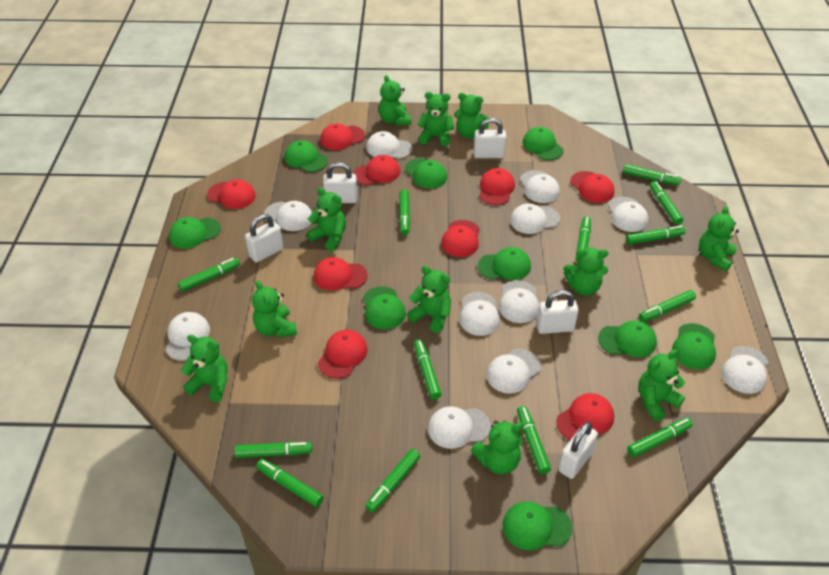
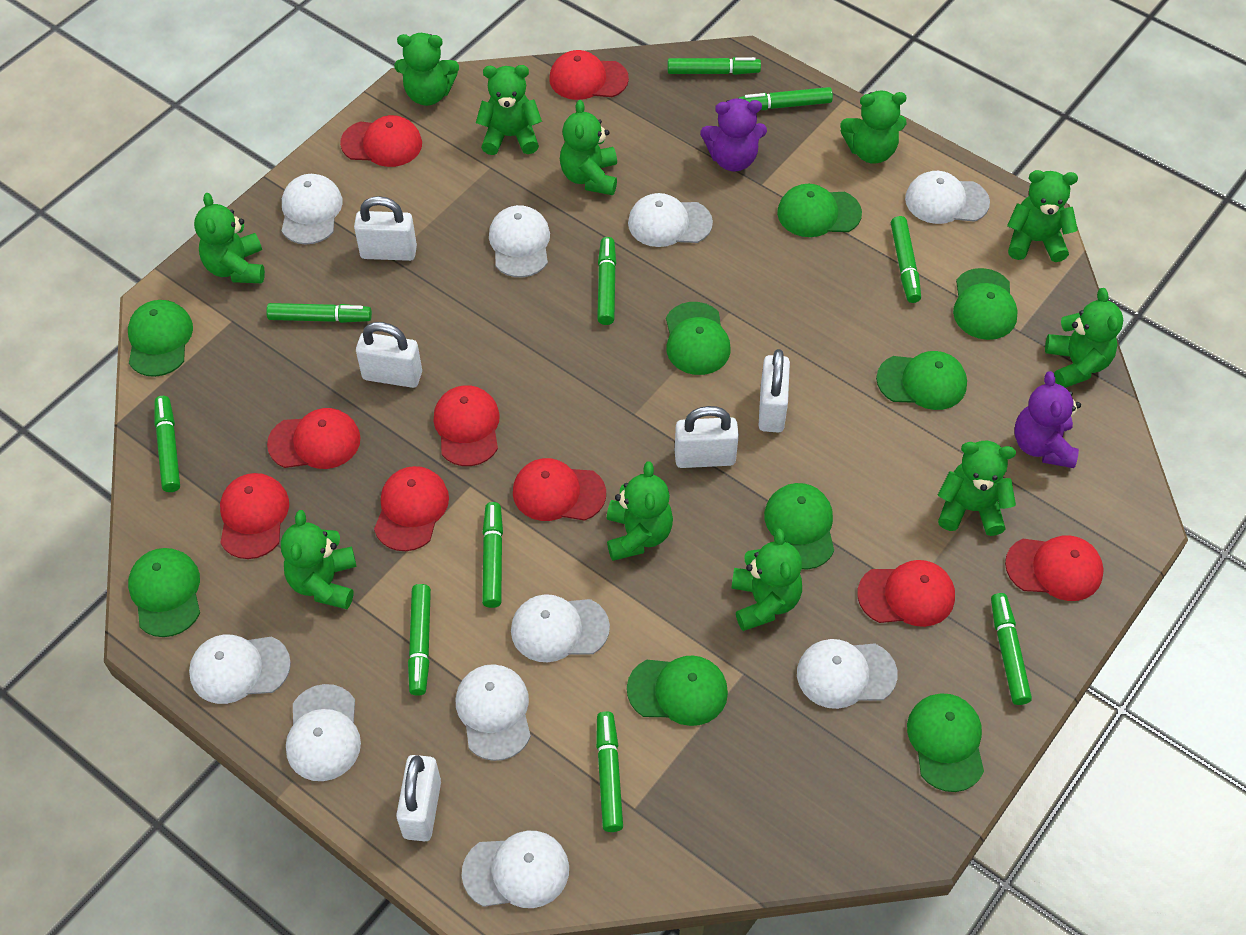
green marker: [178,258,240,292] [235,442,312,458] [256,459,324,507] [365,449,420,513] [399,189,410,235] [414,339,442,400] [517,406,551,474] [576,216,591,262] [623,164,681,185] [626,226,686,245] [627,417,693,457] [639,290,696,322] [650,181,684,225] = 13 -> [155,396,180,492] [266,303,372,323] [408,584,431,696] [482,502,503,608] [596,711,623,832] [597,237,616,325] [668,57,761,75] [739,87,833,110] [891,216,921,303] [991,593,1032,705] = 10
purple teddy bear: none = 0 -> [701,98,767,172] [1015,371,1081,468] = 2
white cap: [166,312,210,361] [264,201,312,231] [366,131,412,159] [428,406,491,449] [459,292,500,336] [486,349,541,394] [499,280,539,323] [510,203,560,234] [520,170,560,203] [608,197,648,232] [721,346,768,394] = 11 -> [189,635,291,704] [282,174,343,245] [286,684,361,781] [456,664,531,761] [462,831,569,908] [489,205,550,277] [511,594,610,662] [628,193,713,247] [797,639,898,709] [905,171,990,224] = 10

